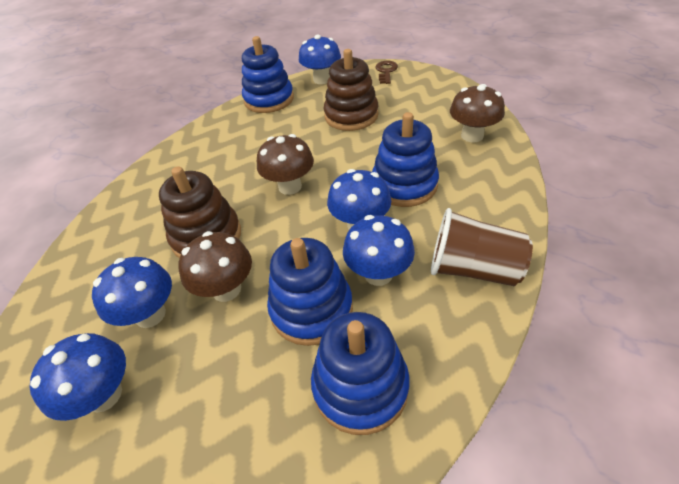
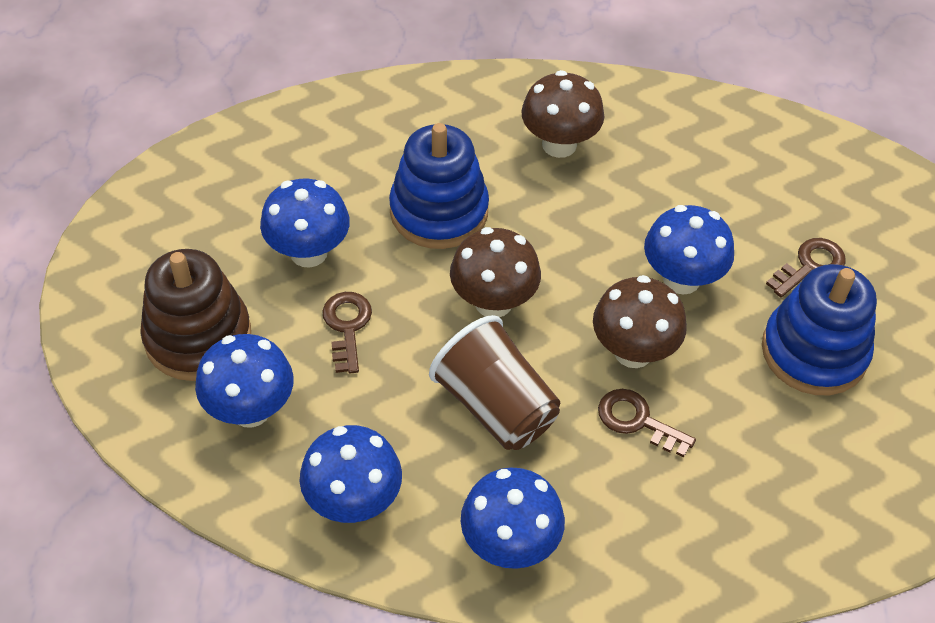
blue stacking toy: [242,36,294,113] [267,238,353,346] [311,312,410,435] [372,112,439,207] = 4 -> [389,123,489,249] [762,264,877,395] = 2
brown key: [376,61,398,84] = 1 -> [322,292,372,373] [598,389,696,457] [766,238,846,298] = 3
brown stacking toy: [159,167,241,258] [324,49,379,131] = 2 -> [140,249,251,381] = 1

